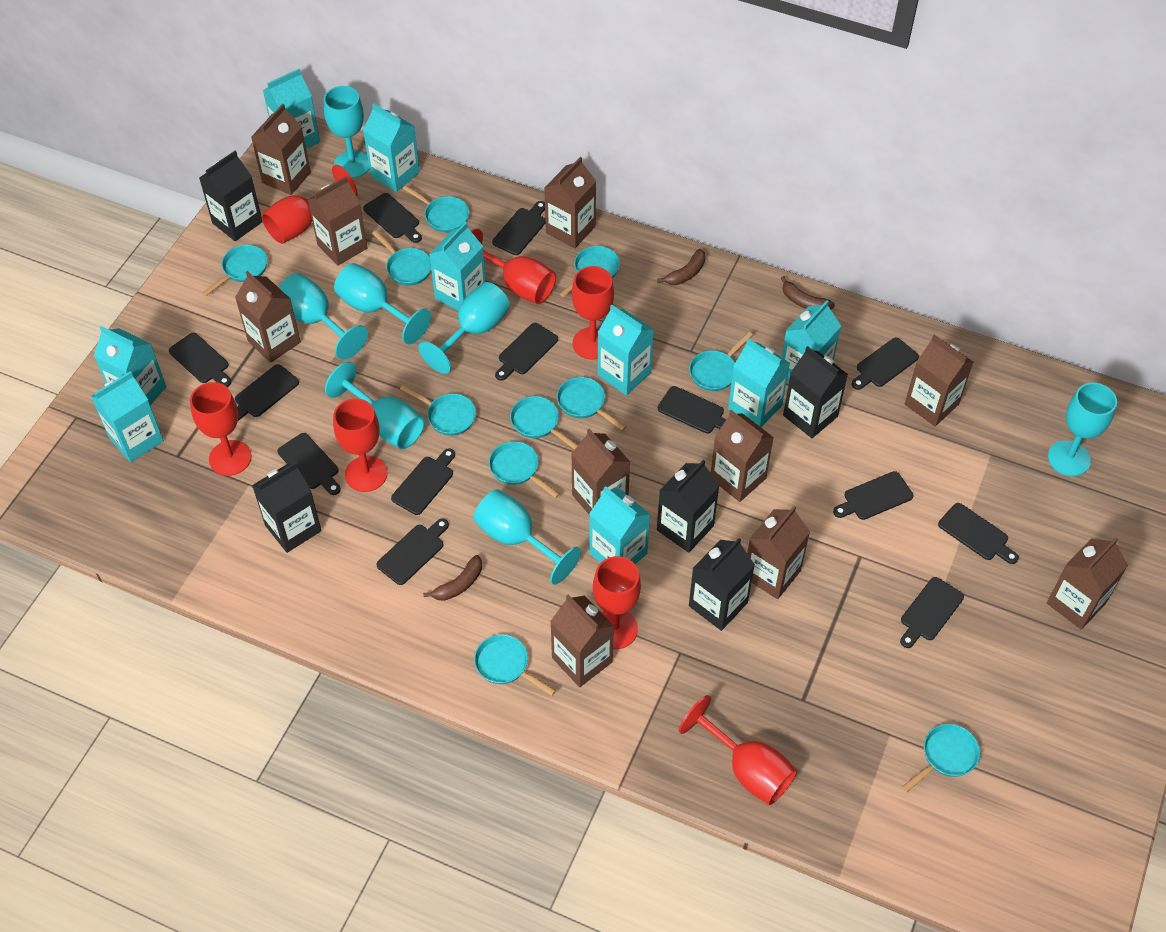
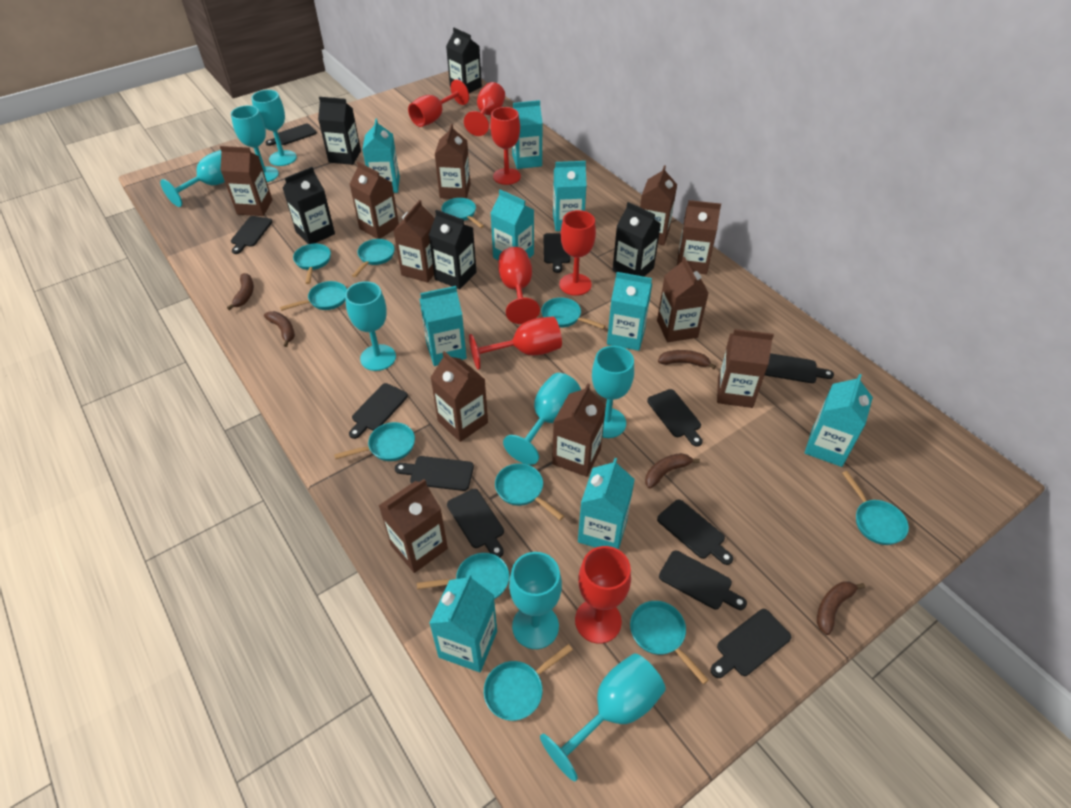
black cutting board: [169,333,231,387] [235,364,299,421] [277,433,341,495] [363,193,422,243] [376,518,449,585] [391,448,455,515] [492,201,545,255] [495,323,558,381] [658,386,726,433] [833,471,913,520] [851,337,919,390] [900,577,964,648] [938,503,1019,564] = 13 -> [231,216,272,254] [265,124,317,146] [349,383,408,439] [395,456,474,491] [447,489,504,557] [543,233,570,273] [647,389,702,447] [657,500,733,565] [659,551,747,610] [710,609,791,678] [765,353,834,383] = 11
brown banana: [423,555,482,601] [657,249,706,285] [781,276,835,310] = 3 -> [227,273,254,310] [264,311,295,347] [645,453,700,489] [658,350,716,369] [817,581,865,635] = 5
brown carton: [235,271,301,363] [251,104,311,195] [308,176,367,266] [544,157,596,248] [550,594,614,687] [571,429,630,514] [711,410,774,502] [747,506,810,599] [905,335,973,426] [1047,538,1128,630] = 10 -> [220,146,272,216] [349,162,399,239] [378,479,448,573] [393,200,435,283] [430,351,488,442] [435,124,470,199] [552,384,606,477] [640,166,677,245] [657,257,709,342] [677,200,721,274] [717,329,774,408] = 11
turquoise goblet: [278,273,368,360] [324,86,369,178] [325,362,425,449] [334,263,431,344] [418,282,510,374] [473,489,581,584] [1048,383,1117,476] = 7 -> [160,150,225,207] [231,105,279,182] [251,90,297,166] [345,281,396,371] [503,373,581,465] [509,552,562,649] [540,653,666,782] [592,346,634,438] = 8

